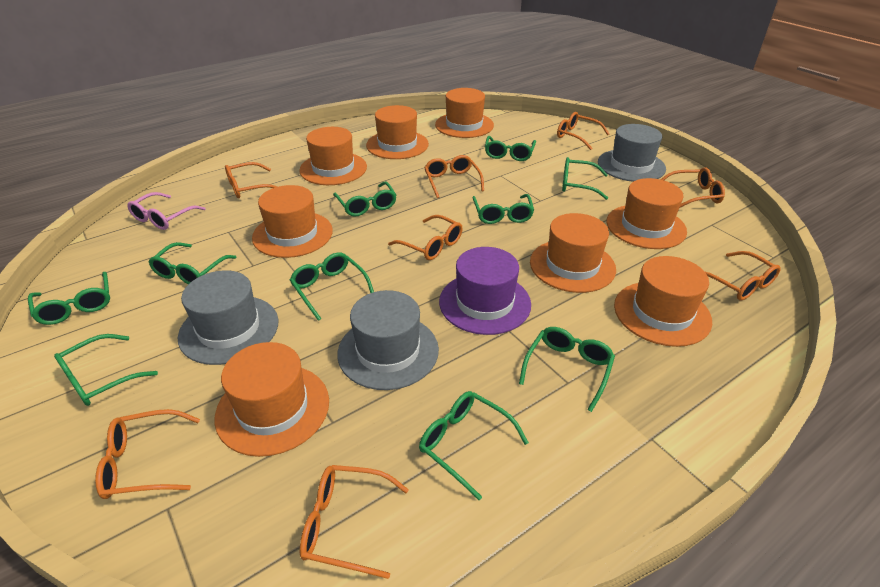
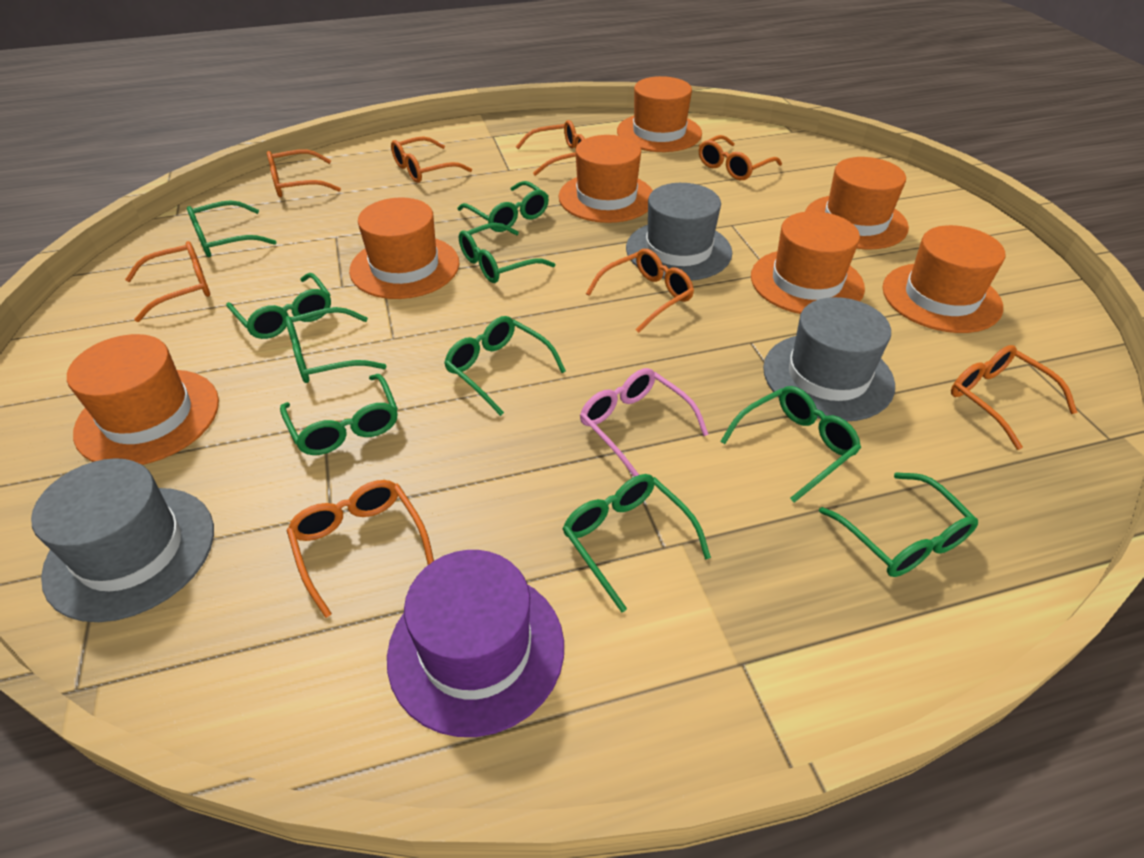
orange hat: [214,342,329,457] [252,185,333,258] [299,127,367,185] [366,105,429,159] [435,88,494,138] [530,213,616,293] [606,178,687,249] [614,256,712,347] = 8 -> [67,334,219,465] [349,198,459,299] [559,135,653,223] [617,76,702,152] [751,211,865,314] [805,157,909,249] [882,225,1005,333] = 7

